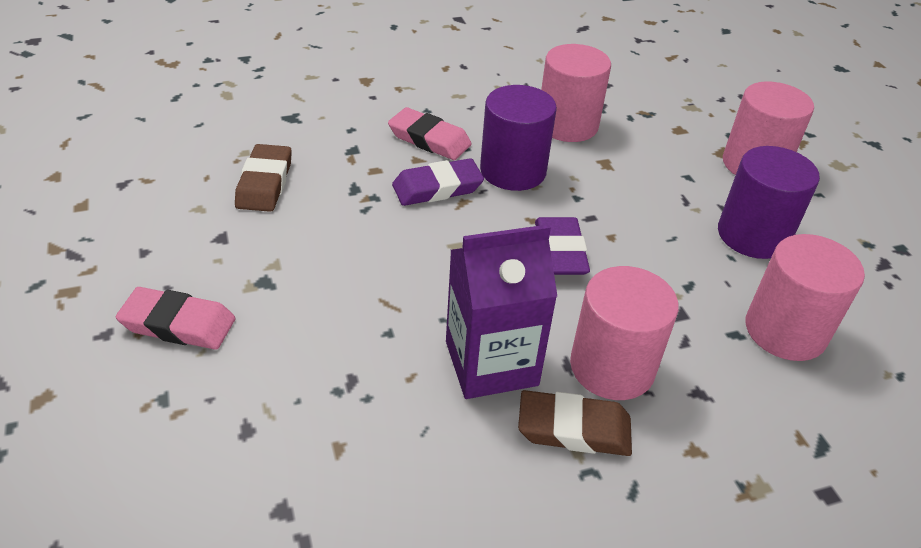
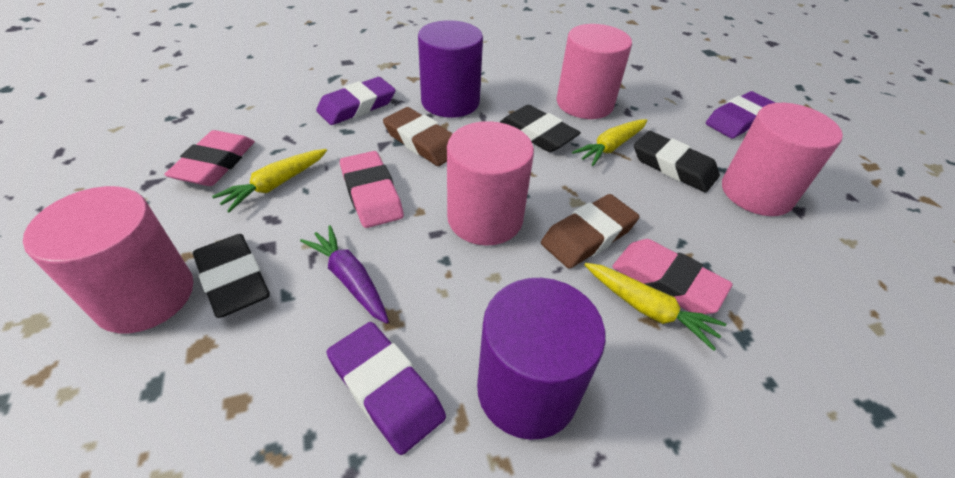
black eraser: none = 0 -> [193,234,270,318] [500,105,581,152] [634,131,720,193] = 3
pink eraser: [116,287,235,349] [388,107,472,160] = 2 -> [164,130,255,186] [340,151,404,228] [612,239,733,314] = 3
purple carrot: none = 0 -> [300,225,389,324] = 1
purple carton: [446,224,557,399] = 1 -> none = 0
purple eraser: [392,158,484,206] [535,217,590,275] = 2 -> [316,77,395,125] [326,322,446,455] [706,91,775,139] = 3
yellow carrot: none = 0 -> [212,149,327,212] [572,119,647,166] [584,263,726,351] = 3

